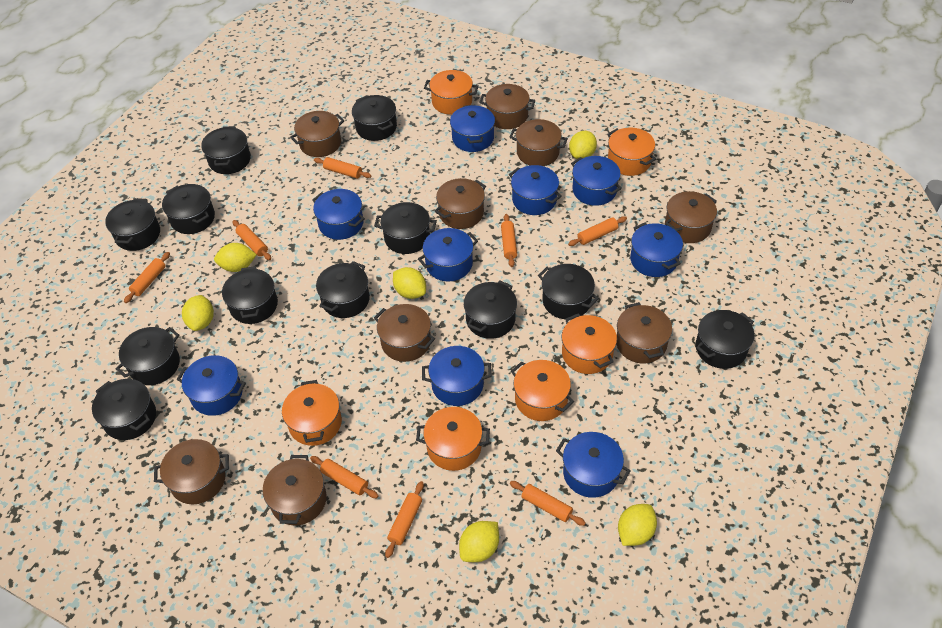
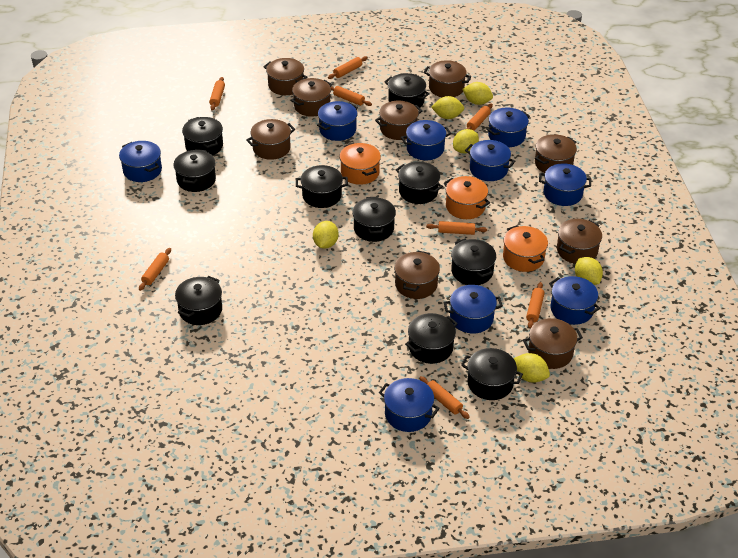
black pot: [92,379,156,440] [105,198,160,251] [115,327,180,385] [162,184,215,234] [201,126,251,174] [222,266,278,324] [316,261,370,318] [352,95,397,141] [374,202,437,254] [464,281,517,339] [538,264,599,319] [696,310,755,369] = 12 -> [174,149,216,192] [175,276,222,325] [182,117,223,156] [296,165,348,208] [352,197,396,242] [385,73,430,108] [396,162,443,204] [405,313,458,364] [451,238,496,285] [461,348,523,400] = 10
orange pot: [282,380,342,446] [416,407,490,471] [424,70,479,115] [511,360,574,421] [562,313,617,374] [607,128,656,176] = 6 -> [340,143,381,185] [444,176,490,219] [503,225,548,272] = 3

